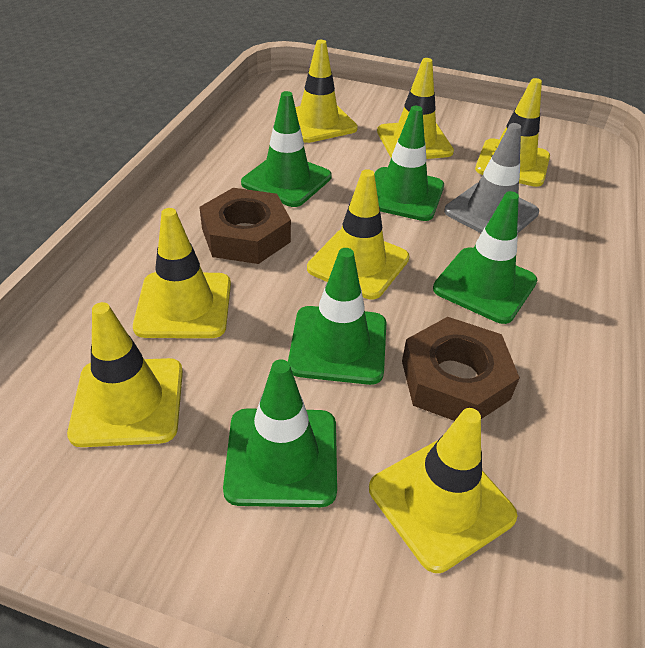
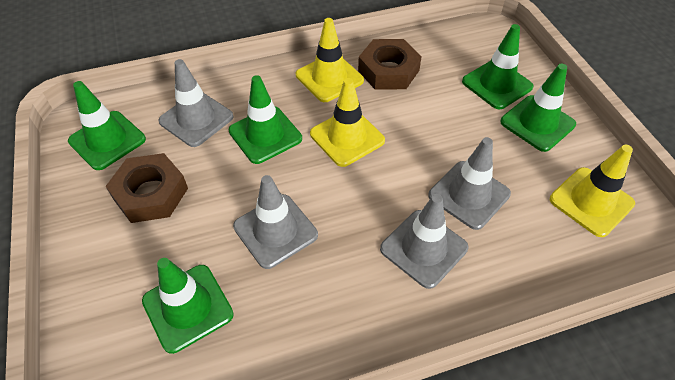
grey traffic cone: [444,123,539,233] = 1 -> [158,59,234,147] [233,175,318,269] [380,194,468,289] [428,137,511,230] = 4
yellow traffic cone: [67,302,183,447] [133,208,231,338] [295,40,358,143] [307,169,409,299] [369,408,517,573] [377,58,454,159] [475,78,550,187] = 7 -> [296,18,364,102] [310,78,385,167] [550,145,635,237] = 3

